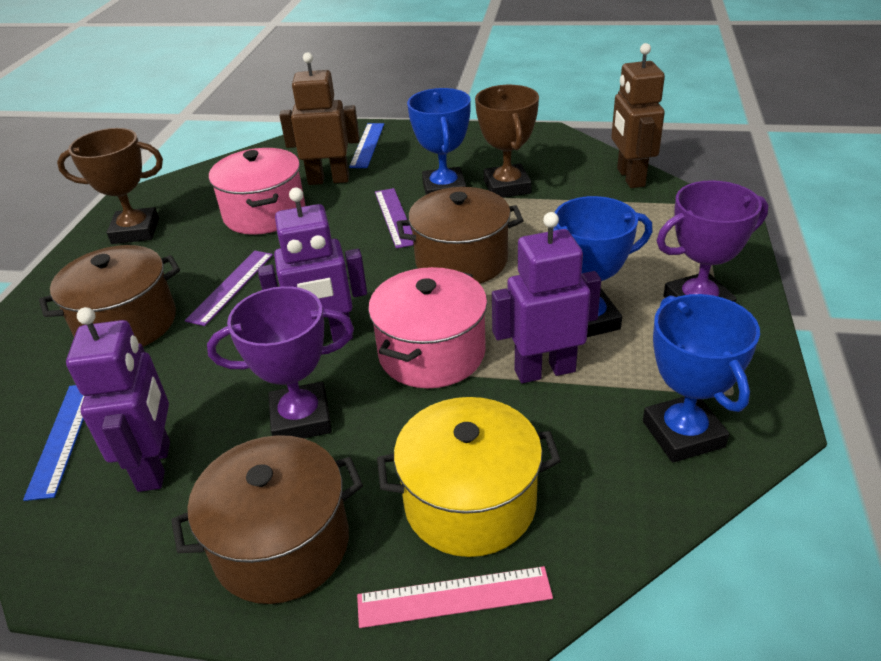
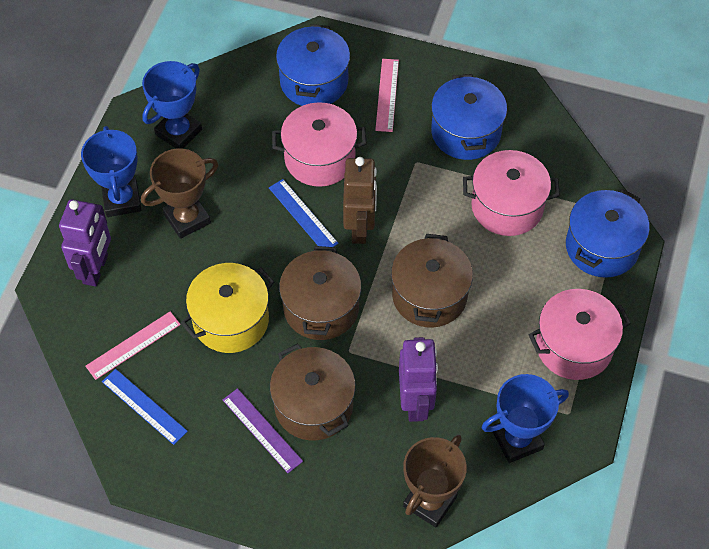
blue pot: none = 0 -> [276,24,350,106] [431,74,507,160] [566,189,650,278] = 3
brown robot: [279,52,360,185] [611,43,665,188] = 2 -> [343,157,377,244] = 1
pink pot: [209,148,305,235] [368,267,488,388] = 2 -> [272,102,366,187] [463,150,560,236] [528,289,631,380] = 3
pink ruler: [357,566,553,628] = 1 -> [85,311,181,380] [375,59,399,132] = 2
purple robot: [66,307,170,492] [258,187,367,342] [492,212,601,383] = 3 -> [59,199,111,286] [399,337,438,422] = 2
purple ruler: [185,250,273,326] [375,188,414,249] = 2 -> [223,388,303,473] = 1
purple trophy: [207,286,354,438] [657,180,768,303] = 2 -> none = 0

